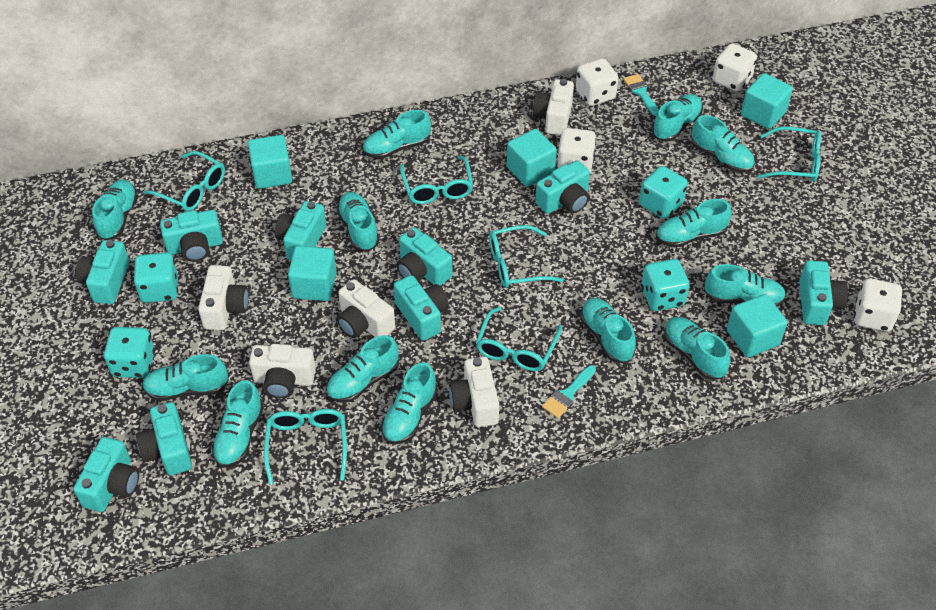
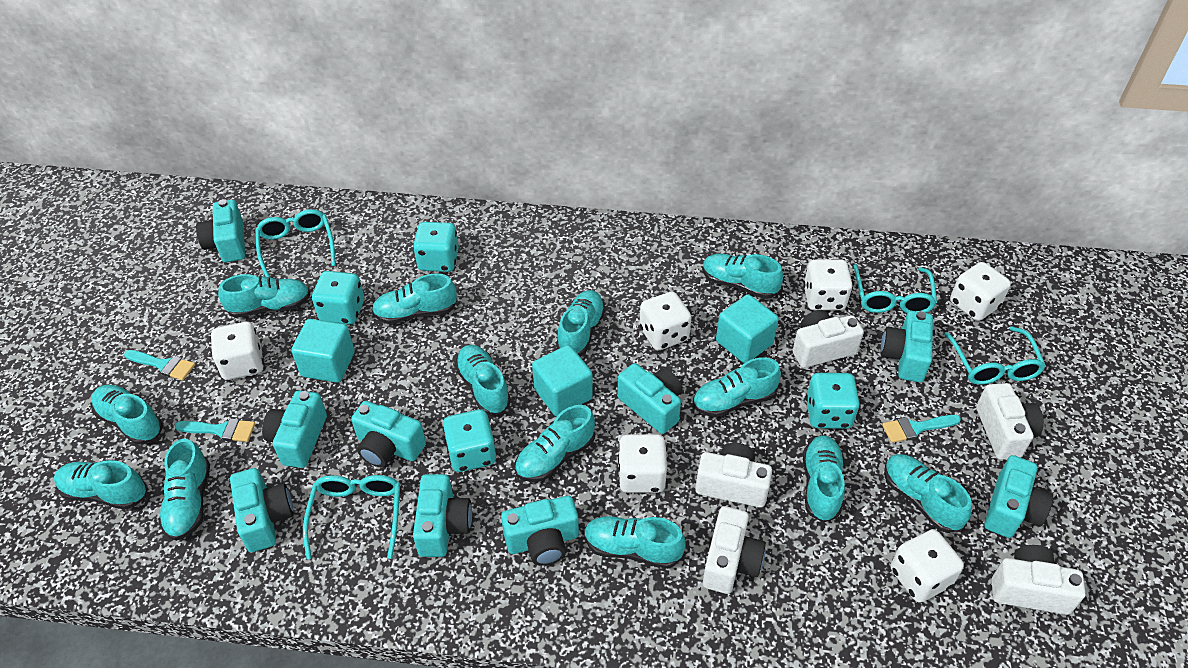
turquoise brush: [542,365,596,418] [623,74,659,116] = 2 -> [124,350,195,380] [175,418,255,442] [882,415,961,443] = 3
turquoise cube: [248,135,292,189] [288,246,337,301] [507,129,557,187] [727,294,788,357] [741,73,793,129] = 5 -> [291,319,355,383] [532,345,593,416] [716,294,779,363] = 3
turquoise glasses: [143,151,225,211] [264,409,347,485] [400,156,473,204] [476,307,562,371] [489,225,564,288] [757,126,821,182] = 6 -> [255,209,336,278] [303,475,400,560] [854,264,937,313] [944,326,1046,385] = 4
white dice: [557,128,596,172] [576,58,618,106] [713,43,757,92] [854,278,903,332] = 4 -> [210,322,264,380] [618,434,667,493] [639,292,691,350] [803,259,853,310] [891,529,964,603] [950,262,1011,321] = 6

